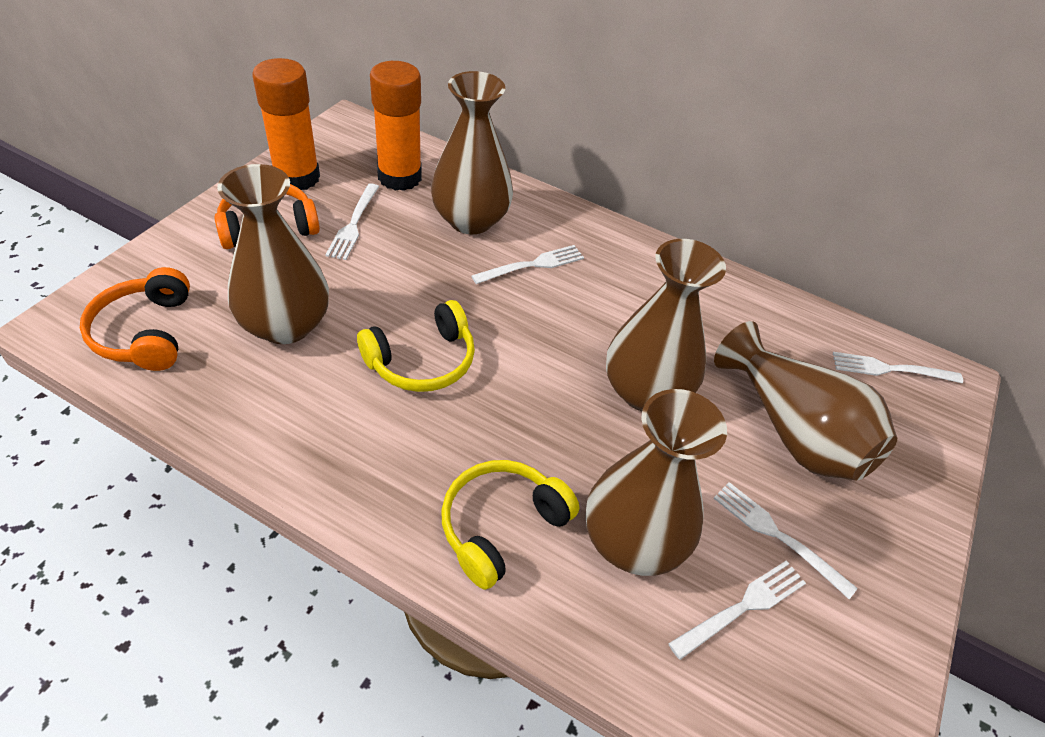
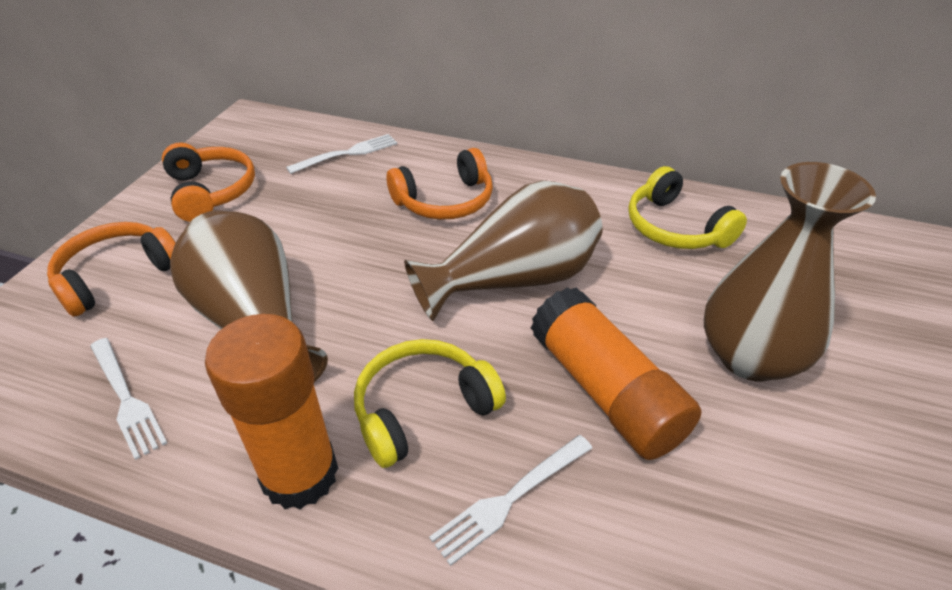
brown vase: [217,164,329,344] [431,71,513,234] [586,389,727,576] [606,239,726,411] [714,321,897,481] = 5 -> [170,210,328,382] [404,180,603,321] [704,162,876,382] = 3
orange headphones: [80,267,190,371] [214,184,320,249] = 2 -> [47,222,176,317] [162,142,255,222] [387,148,493,220] = 3
white fork: [325,183,379,260] [472,245,584,284] [668,560,806,660] [714,482,858,599] [833,352,963,383] = 5 -> [90,338,167,460] [286,134,397,174] [429,435,592,566] = 3

